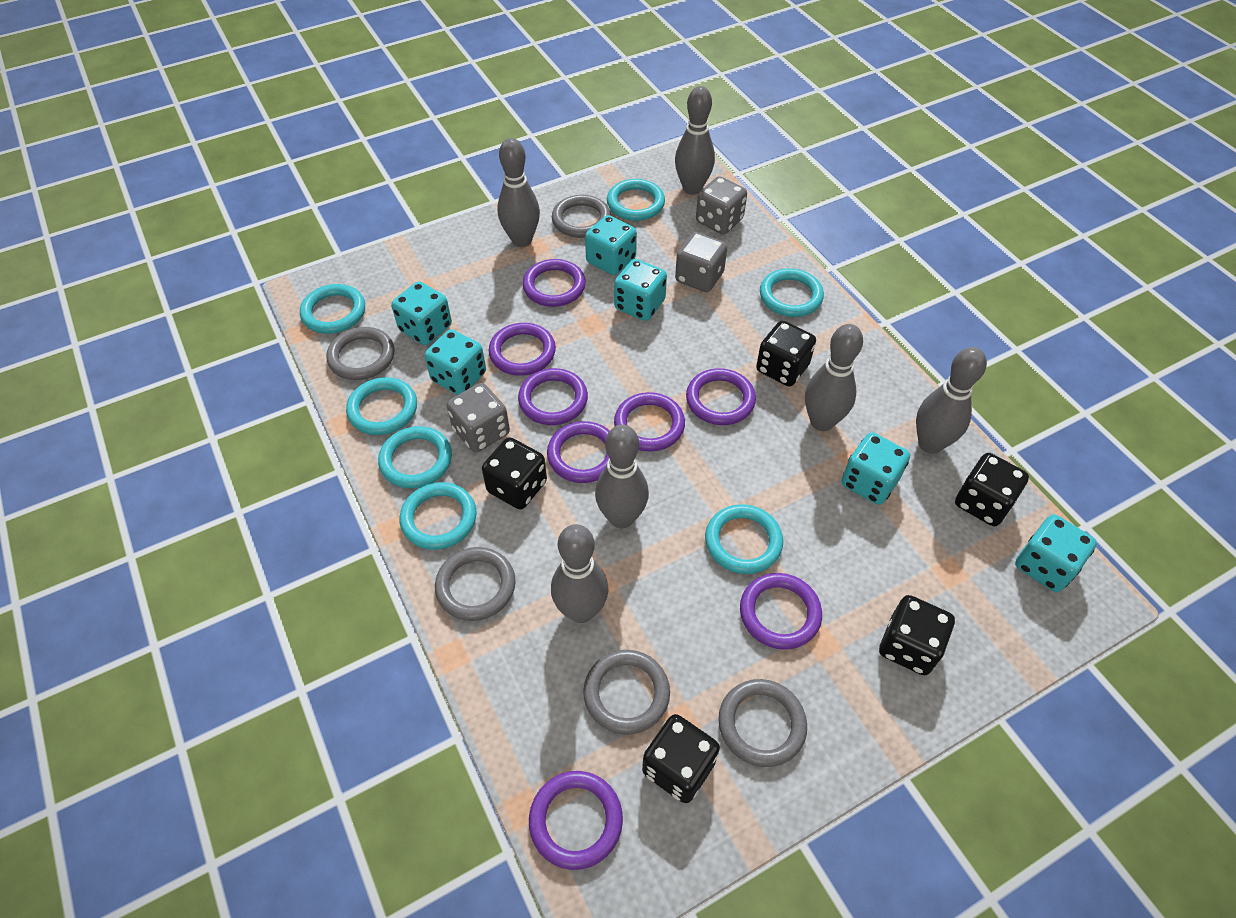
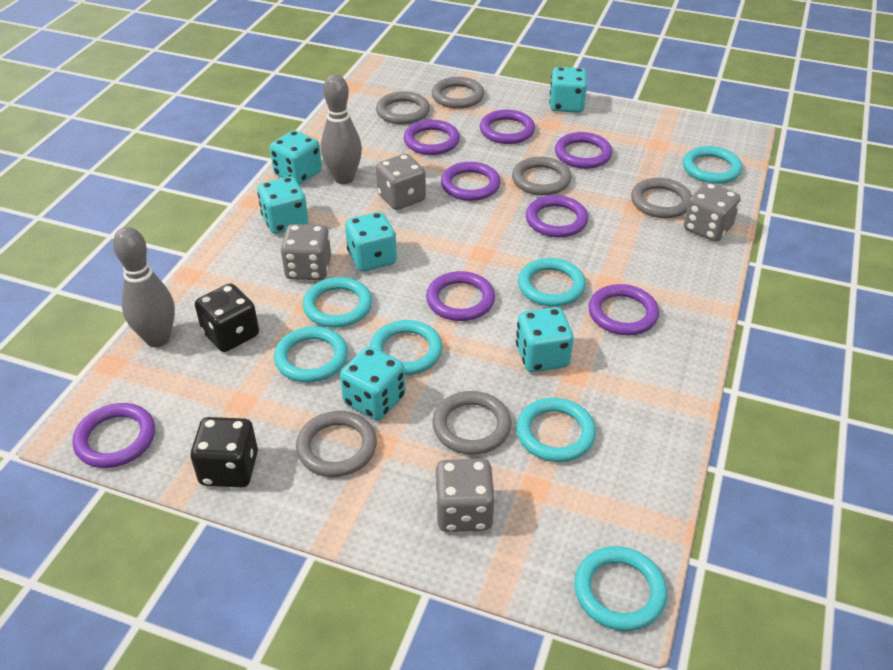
black dice: [482,437,547,510] [642,714,720,803] [756,321,816,387] [879,595,955,675] [955,453,1029,526] = 5 -> [190,417,258,487] [195,283,259,352] = 2
grey bowling pin: [498,138,540,247] [551,524,609,623] [595,425,649,528] [675,86,715,195] [805,324,863,431] [916,347,987,454] = 6 -> [113,227,175,347] [321,74,362,184] = 2
grey dice: [447,383,510,453] [675,232,727,292] [696,176,747,235] = 3 -> [280,224,331,280] [376,154,426,210] [436,459,495,532] [684,182,741,242] = 4
grey ring: [326,327,395,380] [435,547,516,621] [552,195,611,238] [583,650,670,735] [718,679,807,767] = 5 -> [296,411,377,477] [376,91,430,125] [432,77,484,109] [432,391,511,455] [512,157,571,195] [631,178,692,218] = 6

